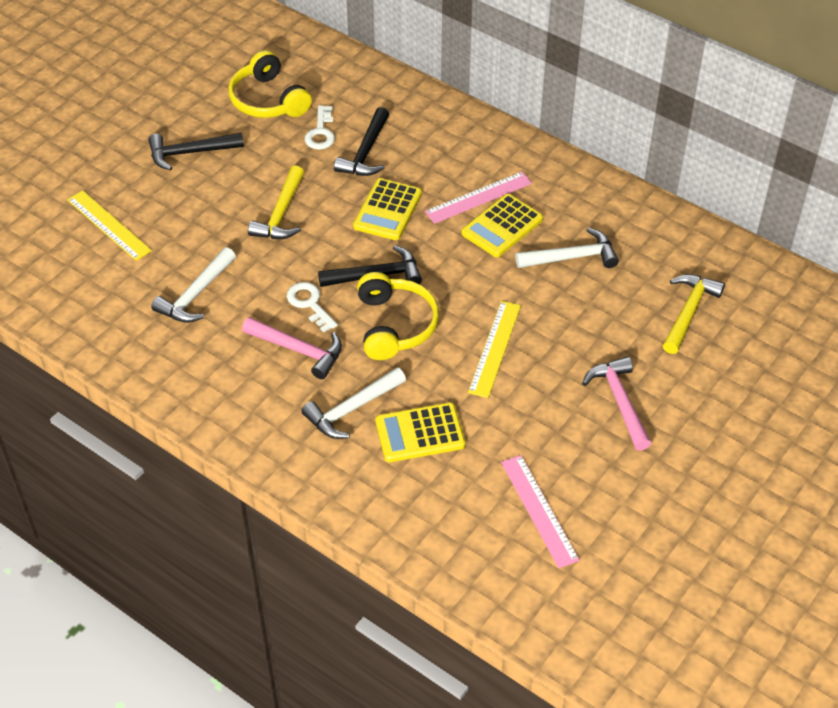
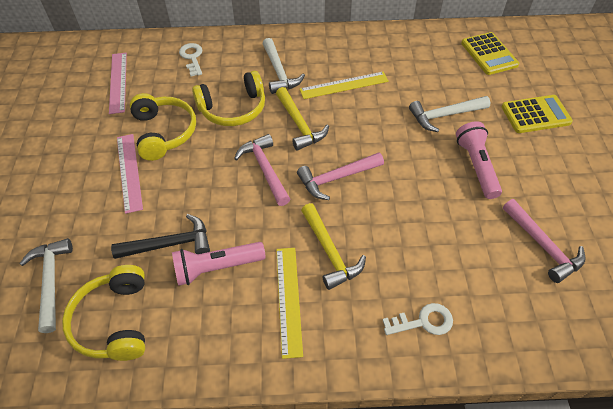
black hammer: [148,133,244,170] [318,245,422,287] [334,107,389,176] = 3 -> [111,214,210,259] = 1
pink flashlight: none = 0 -> [172,242,266,286] [456,121,502,199] = 2
pink hammer: [242,317,342,379] [582,356,651,451] = 2 -> [234,134,290,206] [297,152,384,200] [503,199,586,283] = 3
yellow calculator: [353,178,422,240] [375,403,465,462] [462,194,543,257] = 3 -> [461,32,519,75] [502,95,573,133] = 2
yellow headphones: [228,50,312,118] [357,272,439,360] = 2 -> [62,265,145,361] [130,93,196,161] [192,71,265,126] = 3

